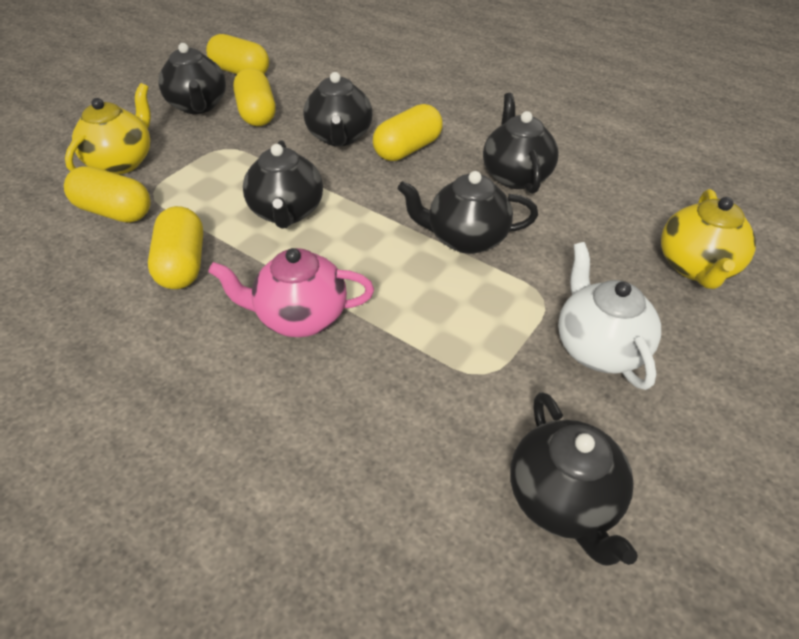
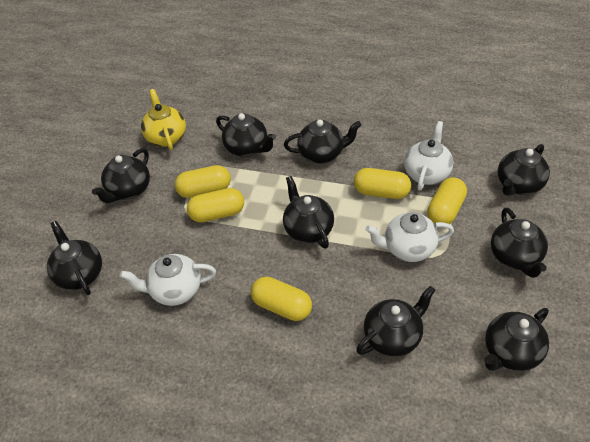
black teapot: [159,43,226,114] [243,140,323,229] [303,72,373,146] [398,171,538,254] [483,93,559,194] [510,392,638,566] = 6 -> [47,221,102,295] [92,148,150,203] [216,113,276,157] [283,176,334,249] [284,120,361,164] [356,286,435,357] [484,308,549,371] [491,208,548,278] [498,144,550,196] = 9
pink teapot: [208,248,374,337] = 1 -> none = 0
white teapot: [558,242,661,390] = 1 -> [120,254,216,306] [366,212,454,262] [404,121,453,191] = 3
yellow teapot: [65,83,151,175] [661,189,756,289] = 2 -> [141,89,186,150] = 1

